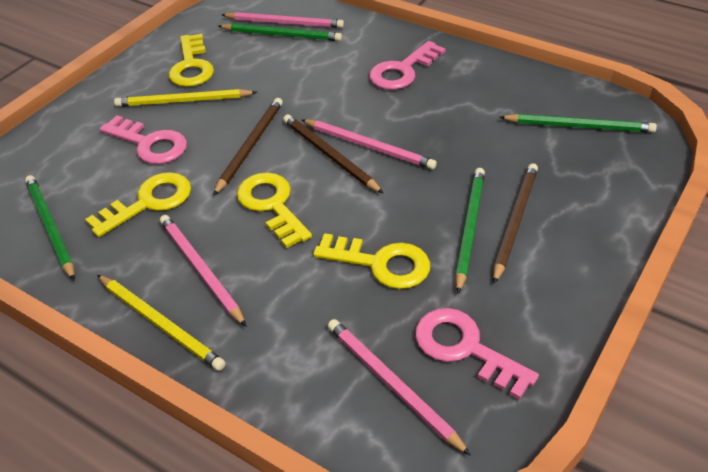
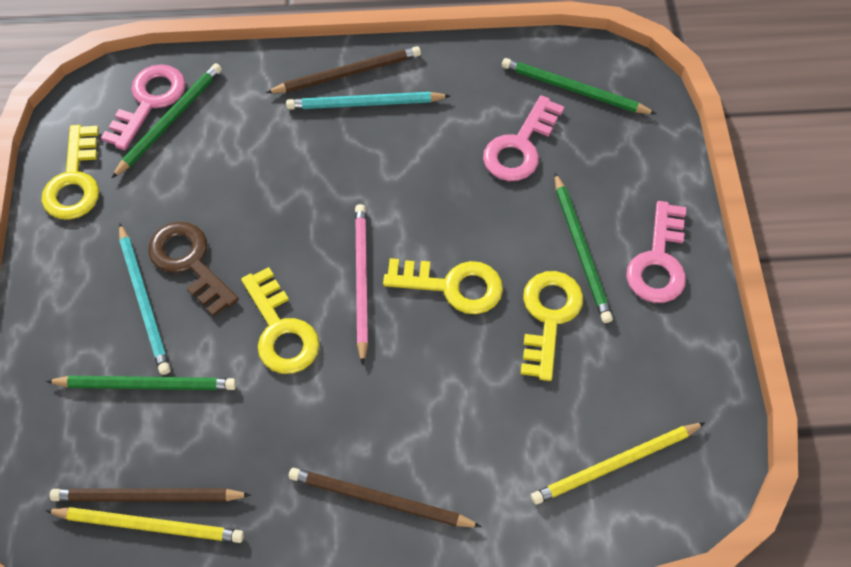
brown key: none = 0 -> [148,222,239,317] = 1
pink pencil: [160,215,246,326] [222,12,344,28] [302,119,437,170] [328,319,471,456] = 4 -> [355,204,368,365] = 1
turquoise pencil: none = 0 -> [119,223,171,375] [286,92,450,110] = 2

